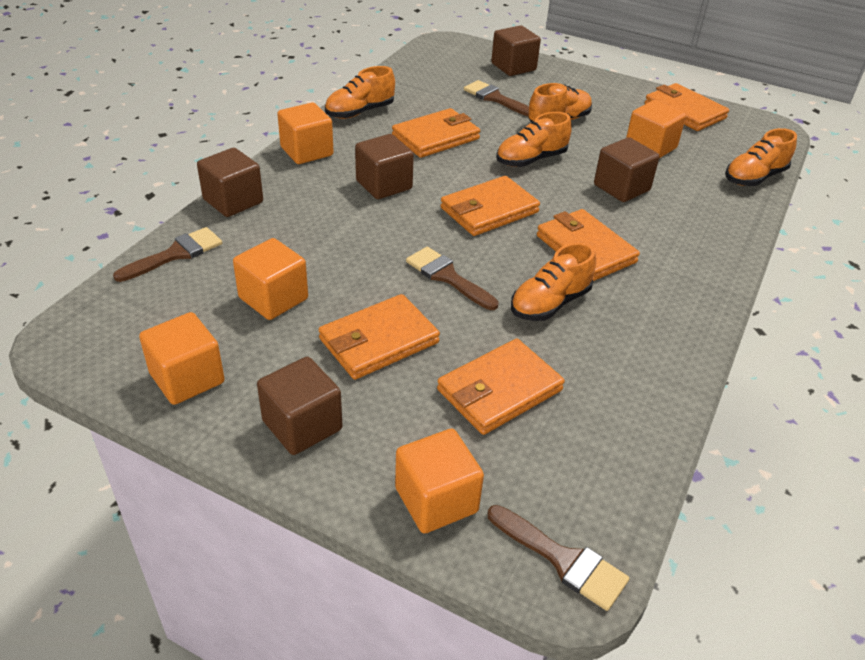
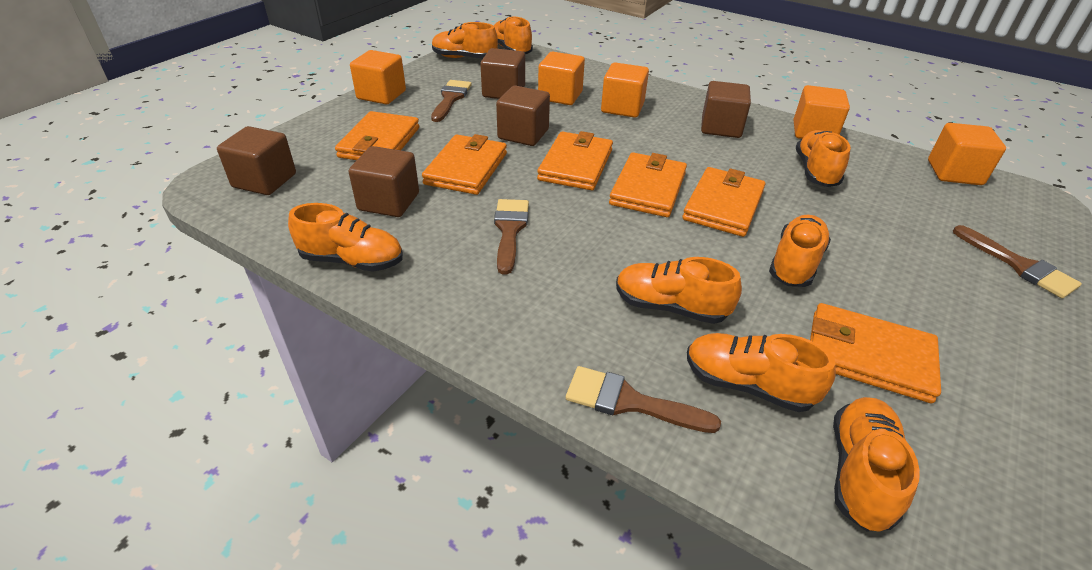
orange shoe: [325,66,395,119] [496,112,572,167] [511,242,596,321] [528,83,592,122] [725,128,797,186] = 5 -> [288,203,403,272] [432,22,498,58] [494,16,533,55] [616,257,742,324] [687,333,836,412] [769,215,831,287] [796,130,851,187] [833,397,920,532] = 8

